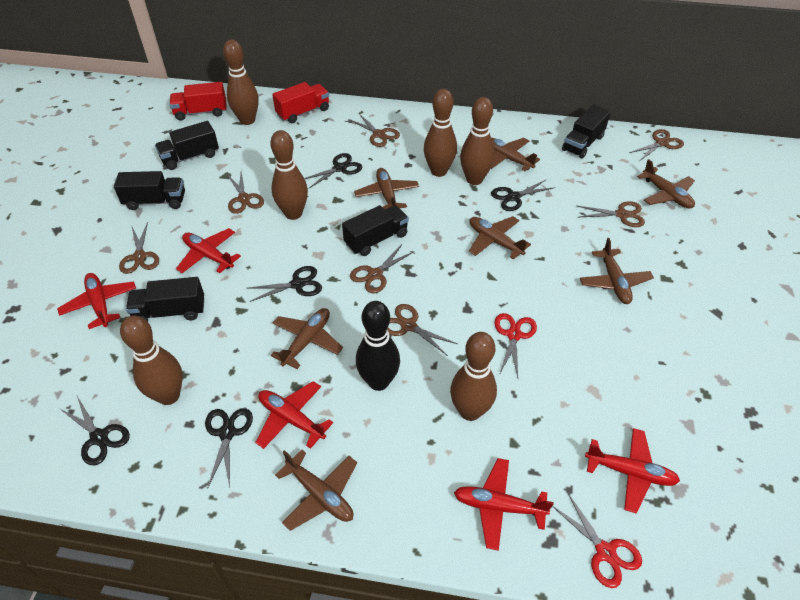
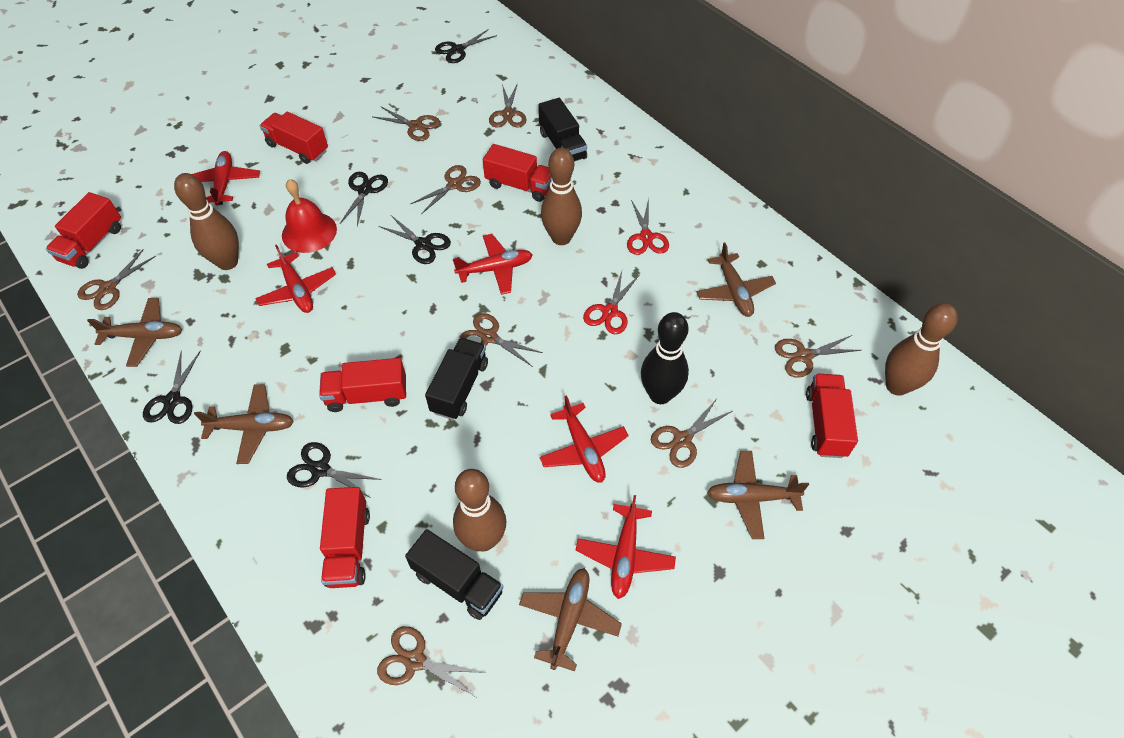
black truck: [114,171,185,210] [126,277,204,322] [155,121,219,170] [342,205,409,256] [562,104,611,158] = 5 -> [405,529,503,620] [425,338,488,420] [538,98,587,162] = 3
brown bowling pin: [120,315,183,405] [223,39,259,125] [270,130,308,220] [424,89,457,177] [450,332,497,421] [460,97,494,185] = 6 -> [174,173,239,270] [453,469,506,551] [541,148,582,245] [885,303,958,396] = 4
brown plane: [271,308,343,369] [275,450,357,531] [354,168,419,209] [469,216,531,260] [491,138,540,171] [580,238,654,304] [637,159,695,209] = 7 -> [87,298,182,367] [194,384,294,464] [519,568,622,671] [696,243,776,317] [707,451,809,539] = 5
brown scissors: [119,222,159,274] [227,172,264,214] [348,114,400,147] [350,245,413,293] [387,304,457,356] [578,201,645,227] [629,129,684,161] = 7 -> [77,249,156,310] [373,106,440,141] [377,626,487,697] [410,165,481,214] [460,313,543,367] [489,83,526,128] [651,399,732,468] [775,335,862,378] = 8
red bell: none = 0 -> [282,179,337,253] = 1
red truck: [170,82,227,121] [272,82,329,123] = 2 -> [46,192,121,269] [260,112,328,164] [319,358,406,412] [320,487,370,588] [483,144,552,202] [806,374,858,458] = 6

